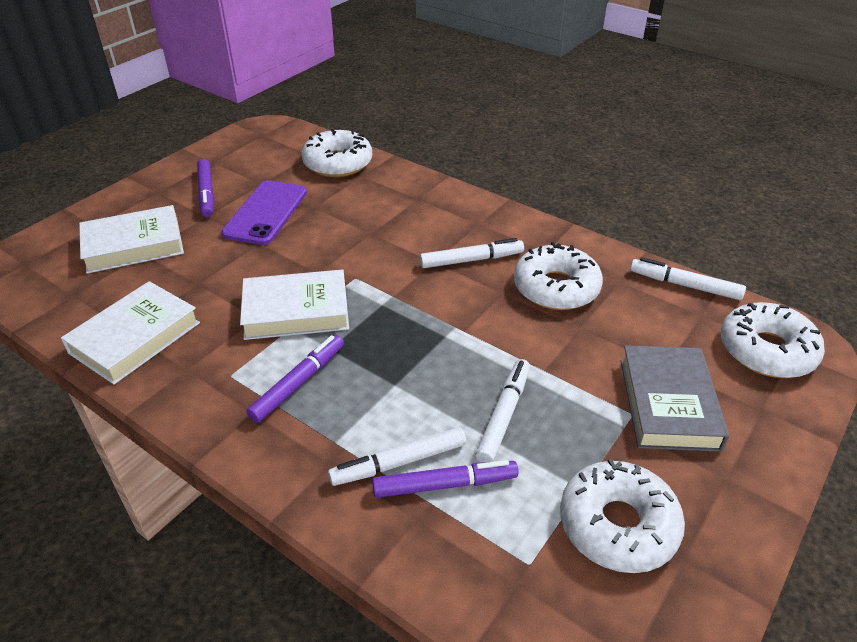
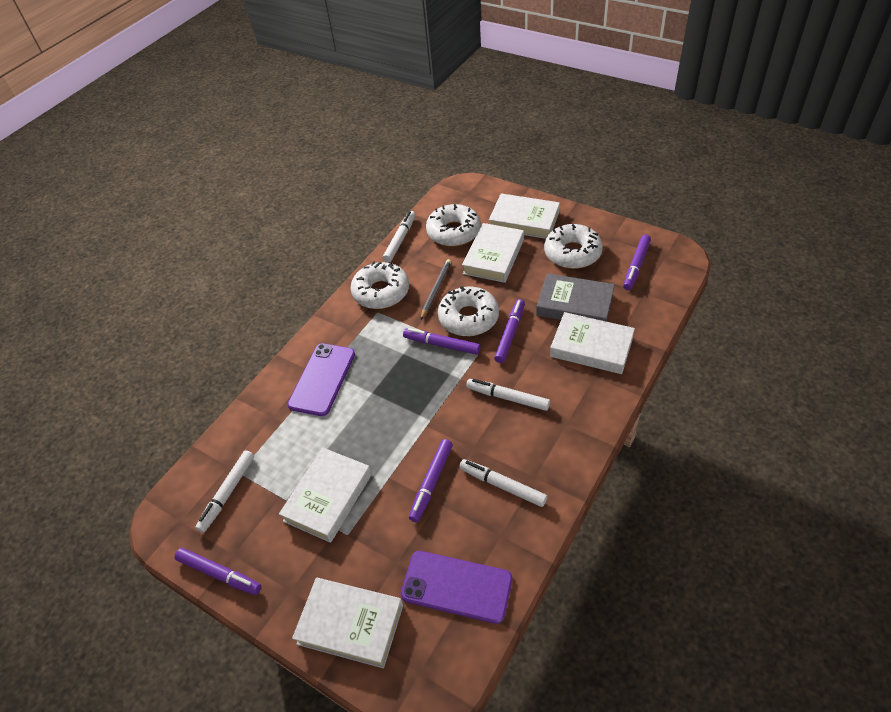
grey pencil: none = 0 -> [421,259,451,319] = 1
purple marker: [197,159,214,217] [246,335,344,423] [372,460,518,498] = 3 -> [175,548,261,595] [403,328,480,355] [409,439,453,522] [494,299,525,363] [623,235,651,290] = 5
purple phone: [221,180,307,245] = 1 -> [288,343,355,416] [401,551,512,624] = 2
white book: [61,281,200,385] [79,205,184,274] [240,269,349,340] = 3 -> [279,448,372,543] [292,578,403,668] [462,223,524,283] [489,193,560,239] [550,312,635,374] = 5

